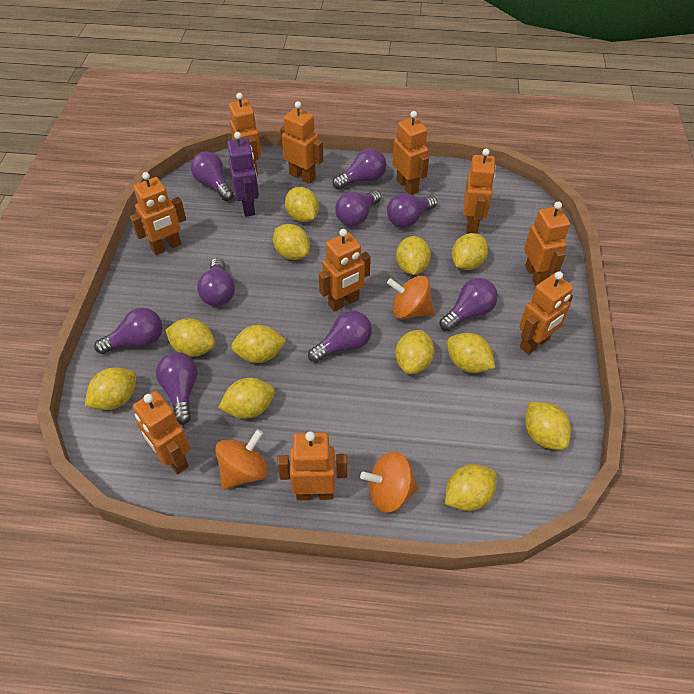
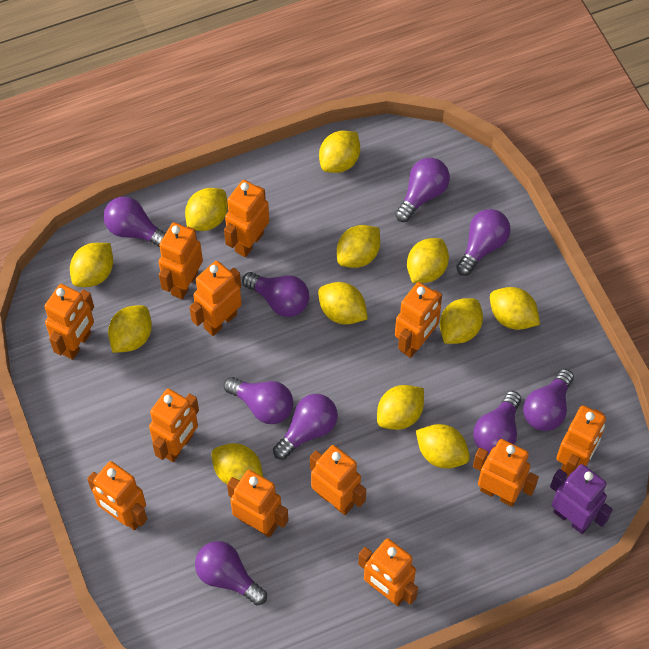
orange robot: [130,172,186,255] [133,391,190,474] [229,93,261,174] [277,431,347,500] [280,101,324,184] [319,229,371,312] [393,111,429,195] [463,149,496,234] [520,271,573,354] [524,201,570,286] = 10 -> [44,284,94,360] [87,461,147,530] [149,389,199,462] [159,222,203,299] [189,261,242,336] [224,180,269,257] [227,470,288,537] [310,445,366,515] [358,538,418,606] [395,282,442,358] [473,439,539,507] [556,405,606,477] = 12
orange spinning top: [215,429,268,490] [360,452,419,513] [387,276,434,319] = 3 -> none = 0

